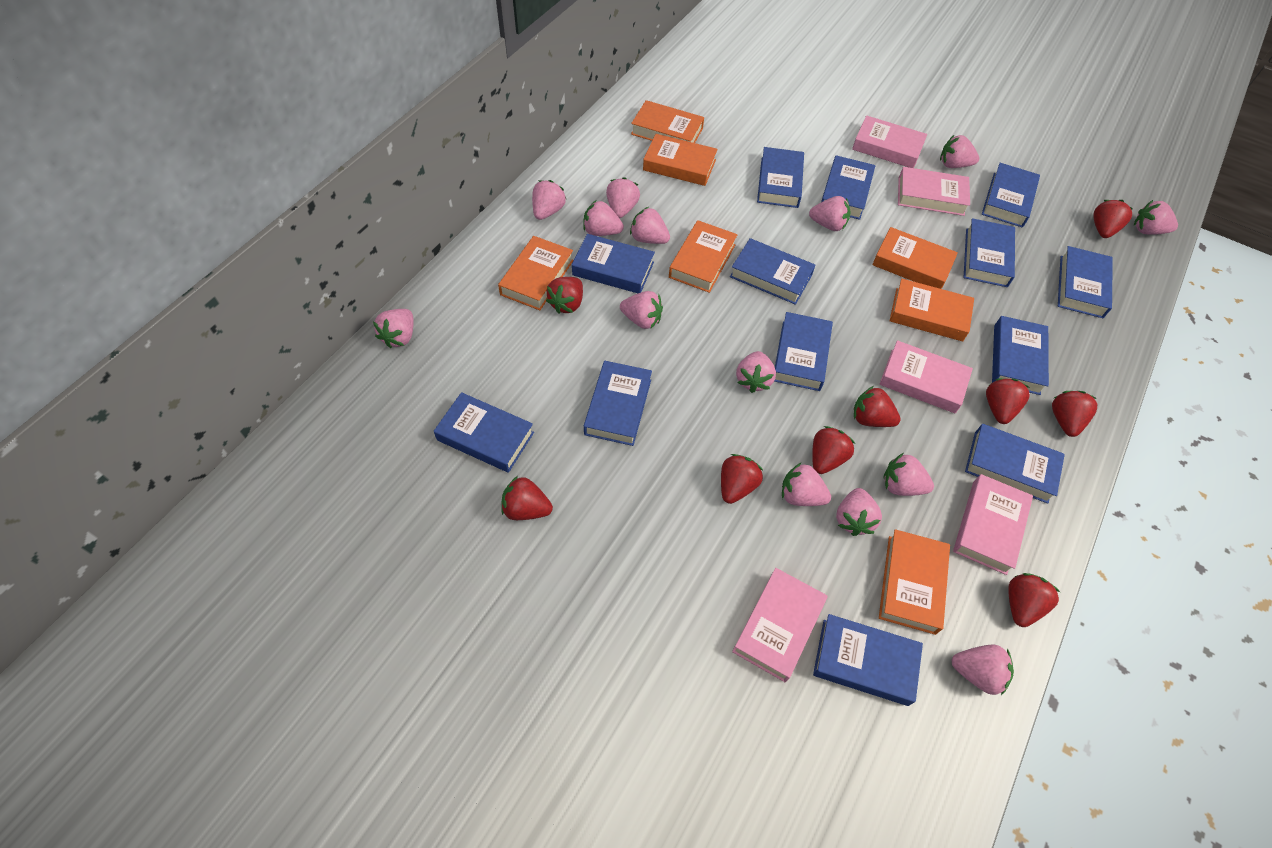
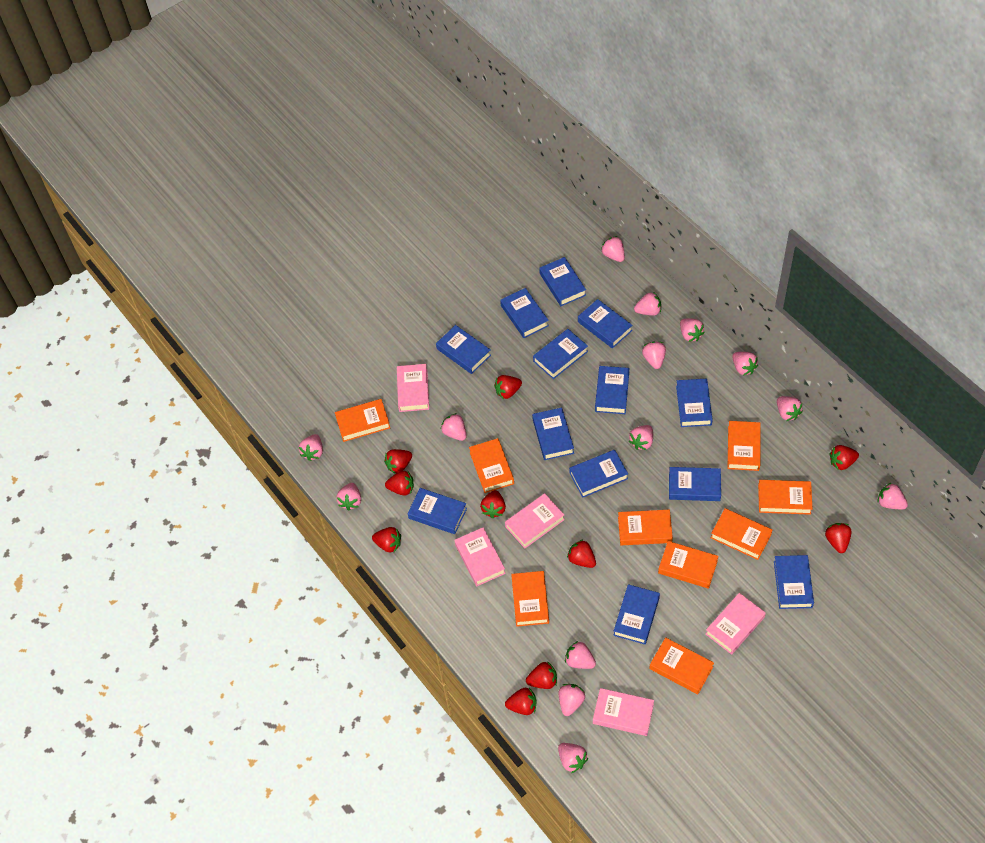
orange book: [498,236,574,310] [631,100,704,143] [643,134,718,186] [669,220,738,293] [872,227,958,289] [879,529,950,635] [890,278,974,341] = 7 -> [335,399,390,442] [469,438,514,493] [511,571,549,627] [618,510,673,545] [649,637,714,694] [658,541,718,589] [711,508,772,560] [727,421,761,471] [758,480,812,515] = 9
red strawberry: [501,476,553,520] [546,277,583,314] [721,454,763,504] [812,426,855,474] [854,386,901,427] [986,378,1030,424] [1008,573,1060,627] [1052,391,1097,437] [1093,200,1132,238] = 9 -> [372,527,401,552] [384,449,412,474] [385,471,414,496] [480,490,506,518] [494,375,522,399] [505,688,537,715] [526,661,557,689] [567,539,596,568] [825,523,852,553] [829,445,859,470] = 10

